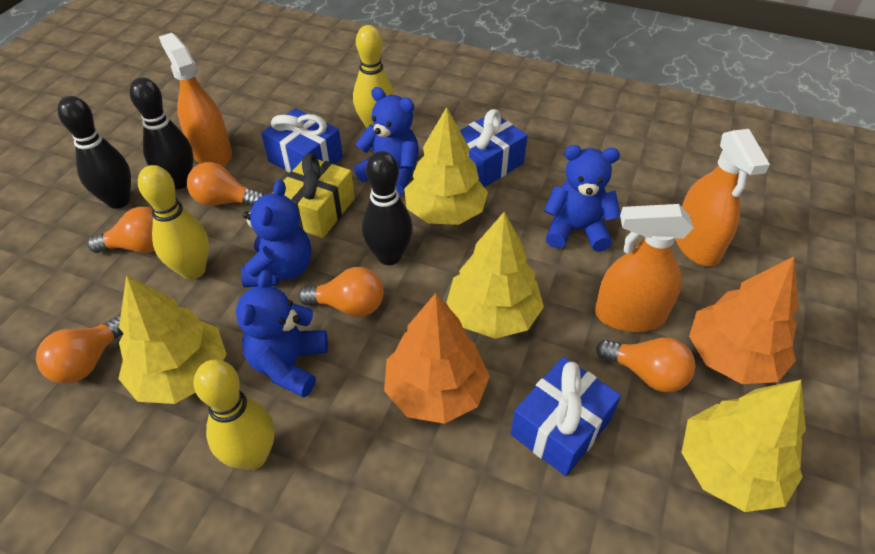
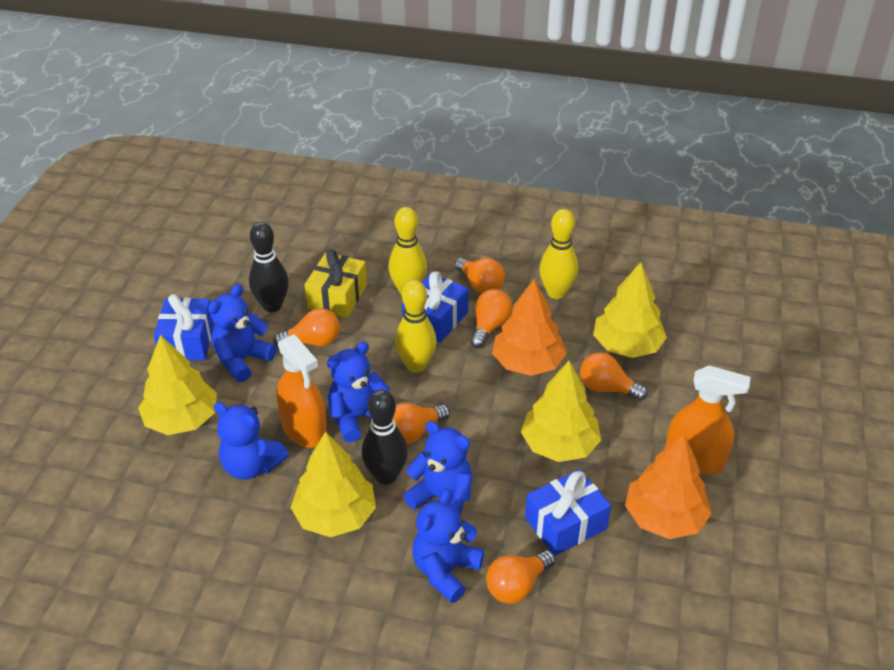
black bowling pin: [58,96,131,209] [130,77,193,189] [362,151,413,265] = 3 -> [249,222,289,312] [362,389,408,485] = 2
blue teddy bear: [236,270,328,398] [241,180,311,287] [354,87,419,196] [544,145,621,252] = 4 -> [208,284,276,382] [214,402,289,480] [327,342,390,443] [403,421,472,514] [412,489,484,603] = 5
orange light bulb: [36,315,124,384] [87,207,155,253] [187,162,264,206] [298,267,384,317] [596,337,696,393] = 5 -> [273,308,340,347] [393,403,450,444] [455,258,505,293] [470,289,513,348] [486,550,555,604] [580,352,648,401] = 6
orange spray bottle: [159,33,232,166] [595,204,693,332] [675,129,770,266] = 3 -> [277,334,327,448] [665,365,751,475] = 2

